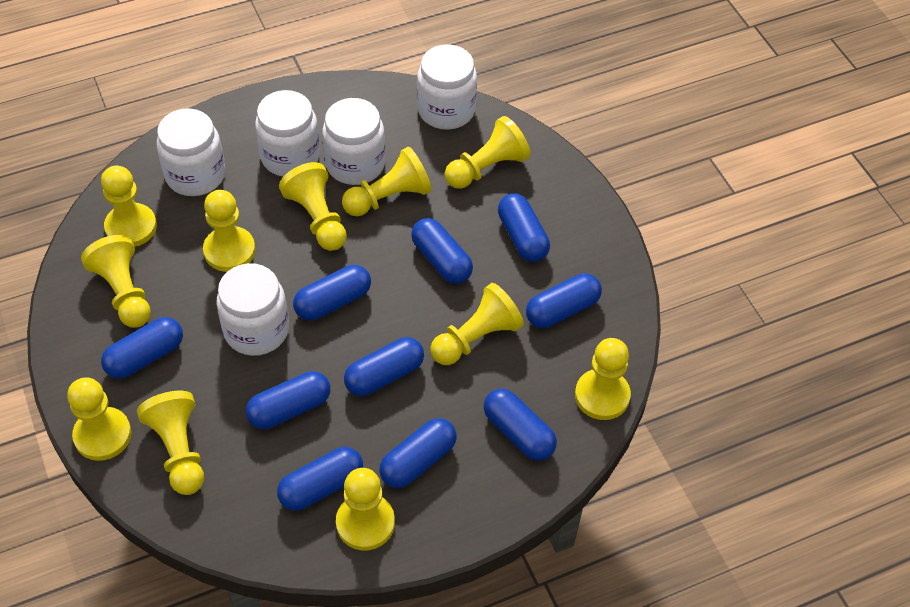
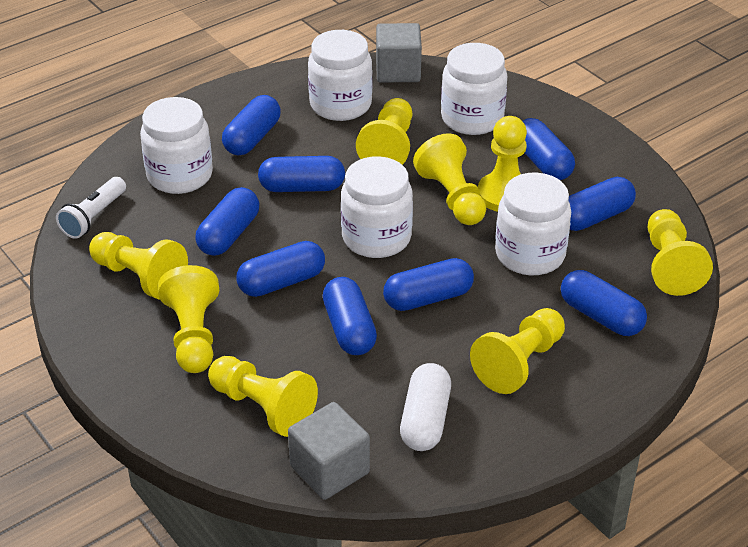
blue capsule: [101,317,183,379] [246,371,330,429] [277,447,363,511] [293,265,371,321] [344,337,424,396] [379,418,457,488] [411,218,473,284] [484,389,557,461] [498,193,550,262] [526,273,602,328] = 10 -> [195,187,259,256] [222,95,281,156] [236,241,325,297] [258,156,345,192] [323,277,377,355] [383,258,474,311] [522,118,575,180] [561,270,647,336] [568,177,636,231] = 9
grey cube: none = 0 -> [288,402,370,500] [376,23,422,83] = 2
white capsule: none = 0 -> [400,363,451,451] = 1
white flashlight: none = 0 -> [56,177,126,239] = 1
yellow pawn: [67,377,132,461] [81,235,151,328] [101,165,157,247] [137,391,204,495] [203,190,256,272] [279,162,347,251] [336,468,395,550] [342,147,432,216] [430,283,524,365] [445,116,530,189] [575,338,631,420] = 11 -> [89,232,188,299] [158,265,219,373] [208,356,318,437] [356,98,413,165] [413,133,486,225] [470,308,565,394] [478,116,527,212] [647,209,713,296] = 8

